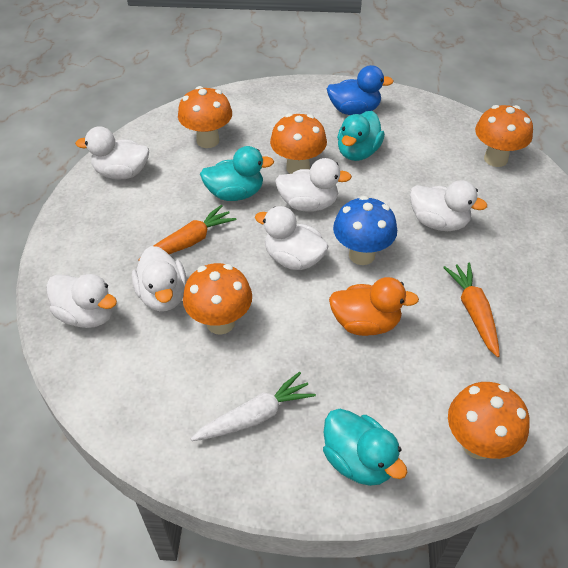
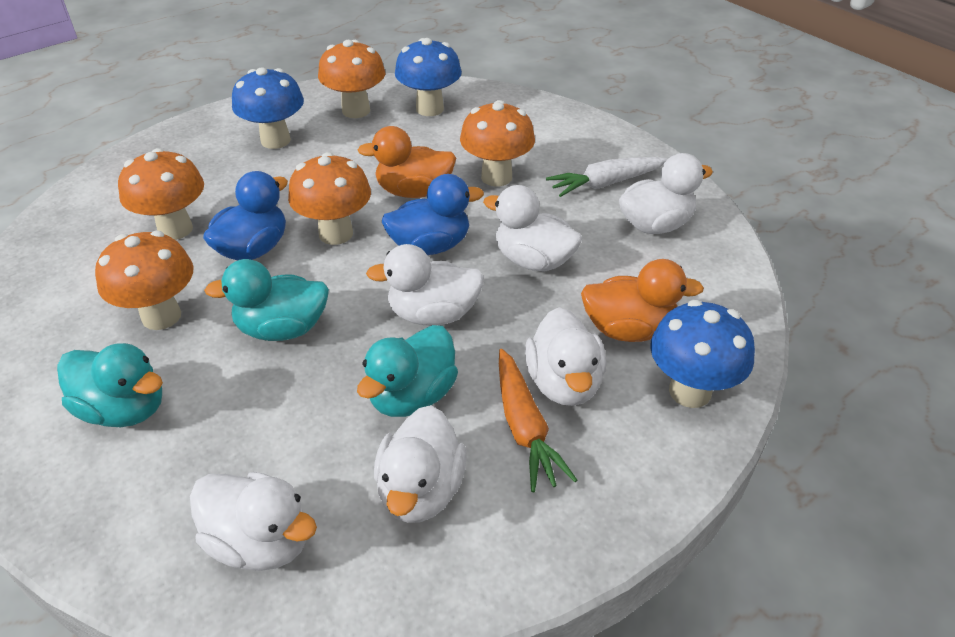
blue duck: [327,65,394,115] = 1 -> [203,171,288,260] [382,174,484,255] = 2
blue mushroom: [333,196,397,265] = 1 -> [232,67,304,149] [395,38,462,116] [650,300,755,408] = 3
orange carrot: [138,205,237,261] [443,262,500,357] = 2 -> [499,349,577,492] = 1
orange duck: [329,277,419,336] = 1 -> [357,126,456,198] [581,259,704,342] = 2

